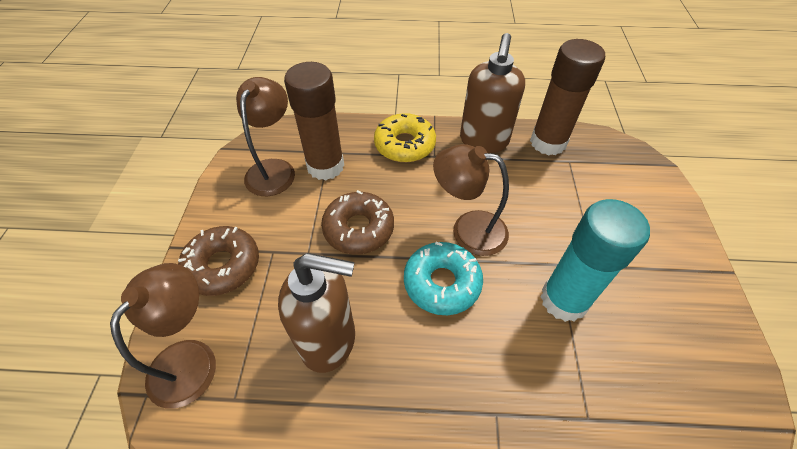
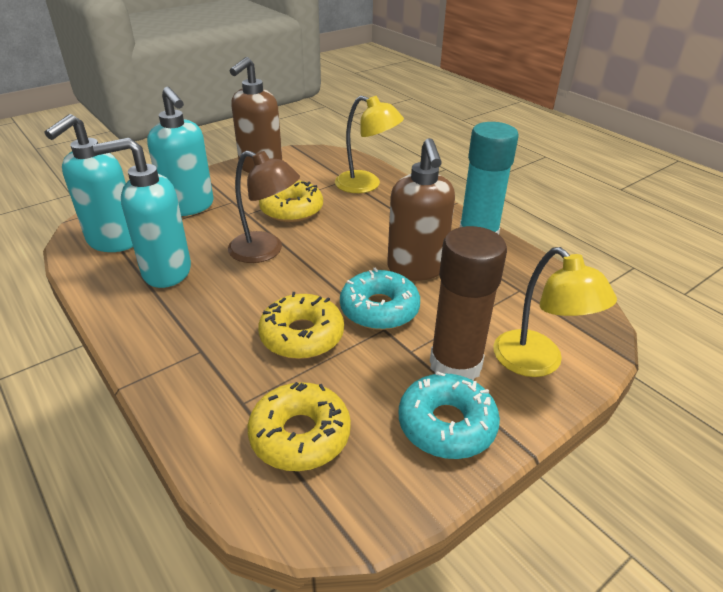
brown donut: [178,226,259,296] [321,190,394,254] = 2 -> none = 0
brown glue stick: [284,62,344,180] [530,39,605,155] = 2 -> [430,226,507,381] = 1
brown lamp: [110,263,216,409] [236,77,295,196] [433,144,509,256] = 3 -> [228,151,300,263] = 1
turquoise donut: [404,241,483,315] = 1 -> [340,267,420,330] [399,371,500,459] = 2
turquoise soap dispenser: none = 0 -> [45,114,133,252] [93,138,191,288] [147,87,213,216] = 3
yellow donut: [374,113,436,162] = 1 -> [248,382,351,471] [258,292,344,359] [259,180,323,222] = 3
yellow lamp: none = 0 -> [335,96,404,193] [493,247,617,377] = 2

